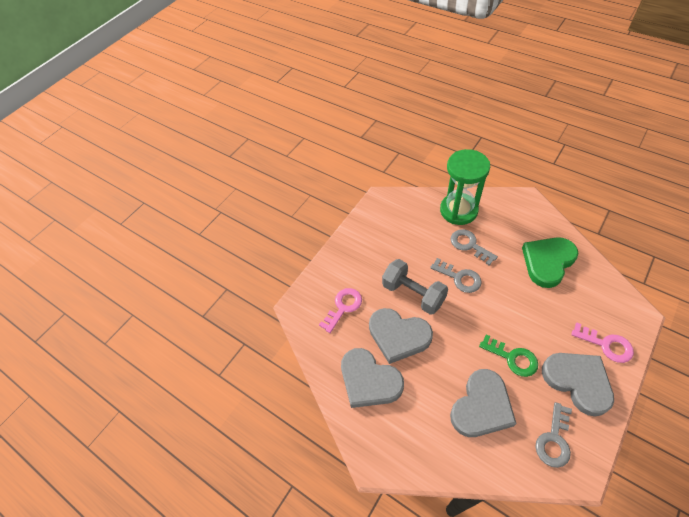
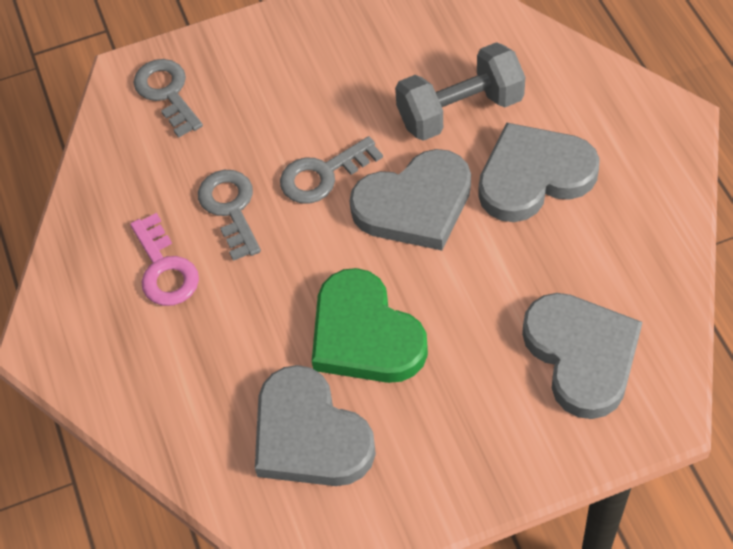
green hourglass: [440,149,490,225] = 1 -> none = 0
green key: [479,335,538,377] = 1 -> none = 0
pink key: [319,288,362,333] [571,323,634,363] = 2 -> [130,213,199,306] = 1

